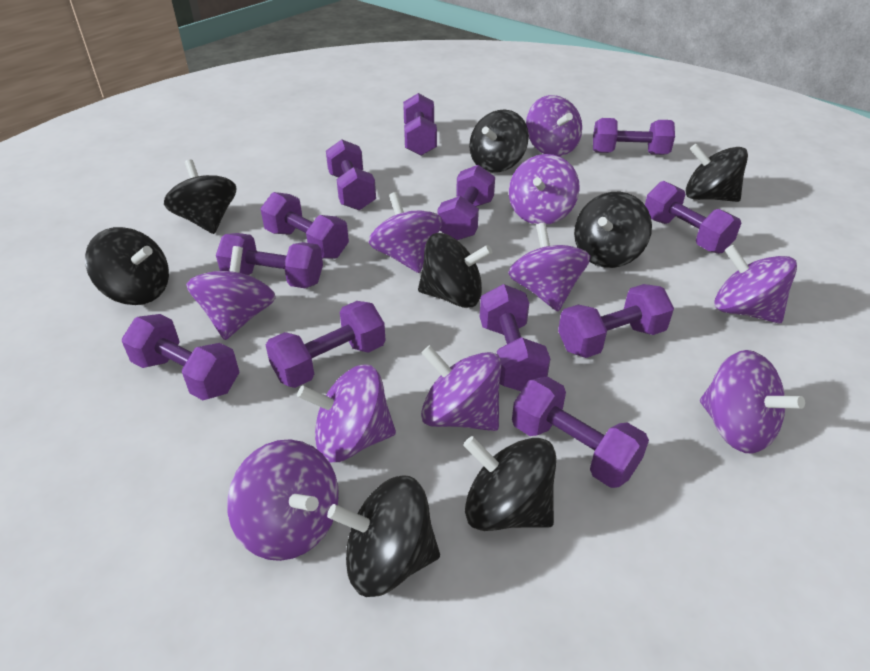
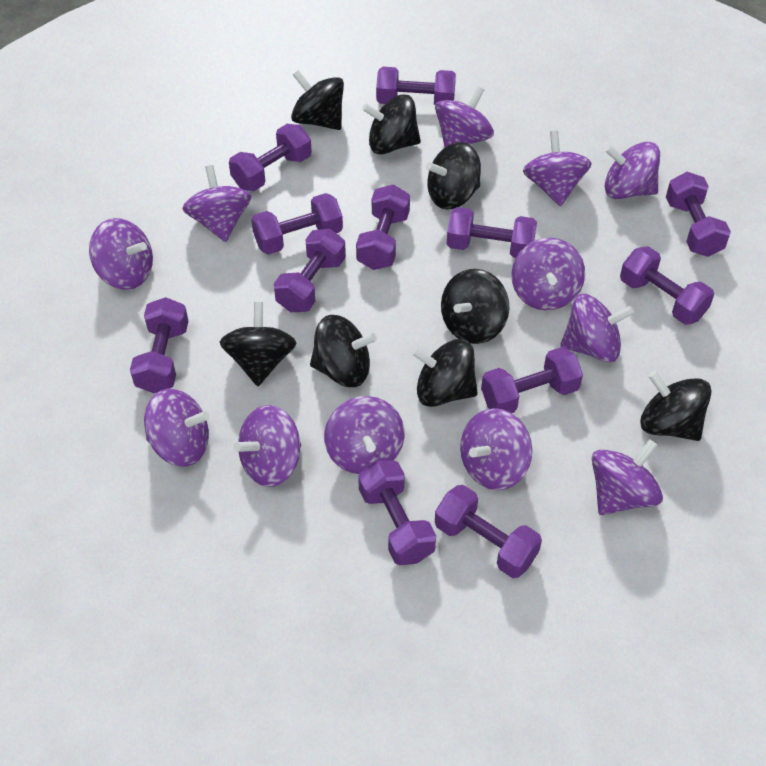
purple spinning top: [186,246,276,340] [227,439,339,561] [297,364,396,462] [369,192,442,273] [421,345,502,431] [508,223,590,311] [509,154,580,225] [526,95,582,157] [700,350,805,454] [714,245,797,323] = 10 -> [89,218,153,290] [144,389,210,467] [182,165,251,242] [234,405,301,487] [324,396,404,474] [435,86,494,147] [460,408,532,490] [511,238,585,311] [523,130,592,207] [560,294,634,362] [592,439,663,515] [605,142,660,199] = 12

